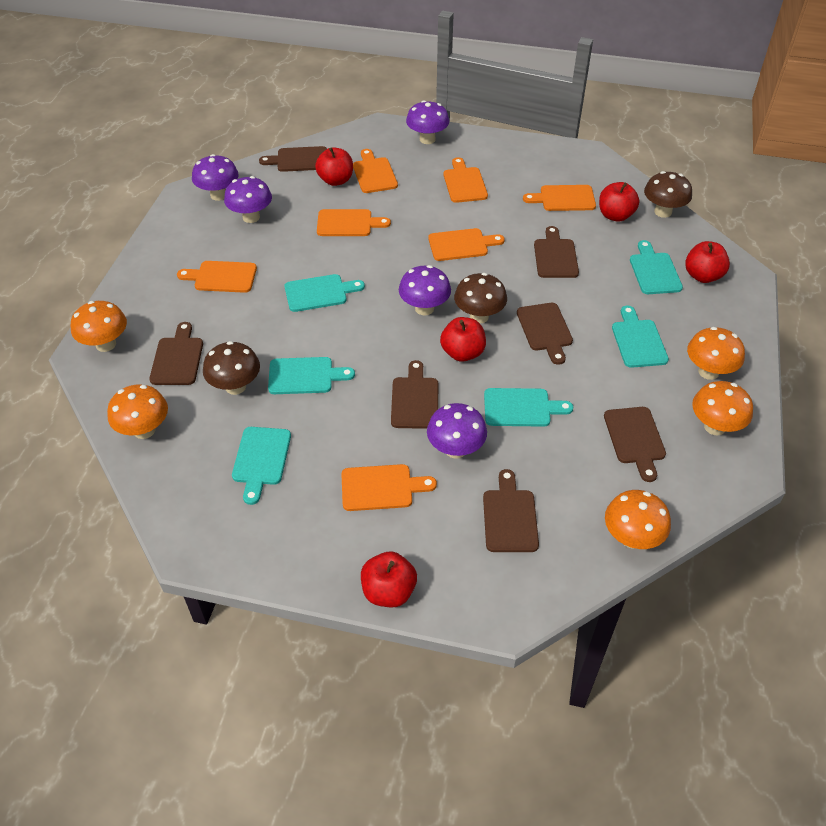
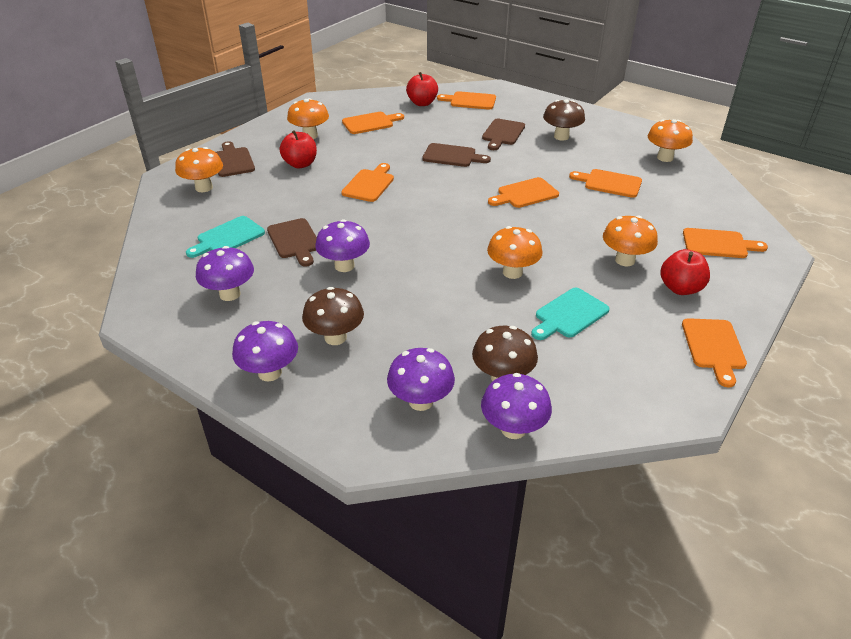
brown cutting board: [149,322,203,385] [259,146,327,172] [391,360,438,429] [483,469,539,552] [517,303,573,365] [534,226,579,278] [604,407,666,482] = 7 -> [216,141,255,177] [267,218,317,267] [422,143,491,167] [482,119,525,150] = 4
red apple: [315,147,353,186] [361,551,417,607] [440,317,486,362] [599,182,639,222] [685,241,730,283] = 5 -> [280,130,317,168] [406,72,438,106] [660,249,710,295] = 3
turquoise cutting board: [232,427,291,505] [268,357,355,394] [284,274,365,312] [484,388,573,427] [612,306,669,368] [630,240,683,294] = 6 -> [186,216,265,258] [531,288,610,340] = 2

